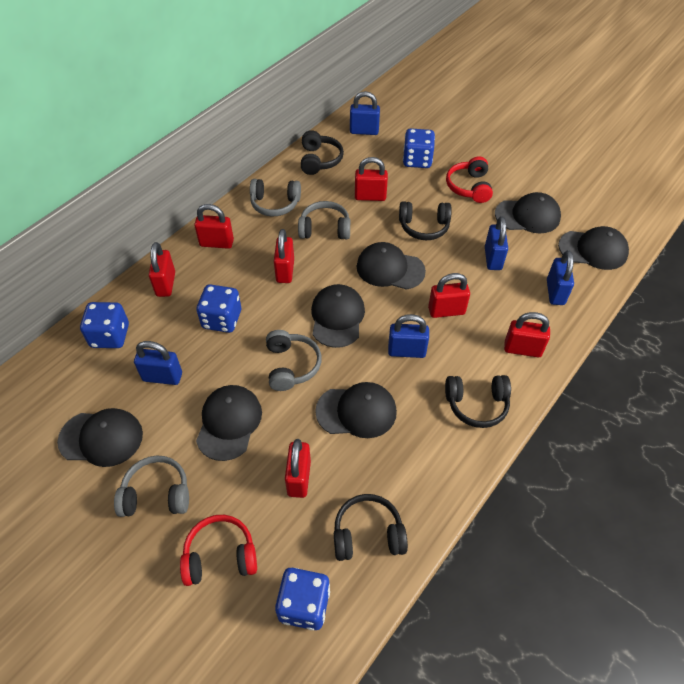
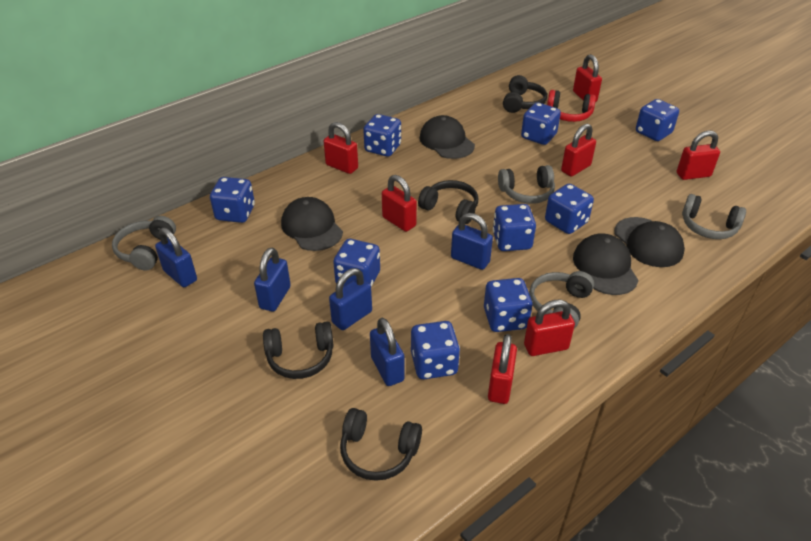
black cap: [57,408,143,467] [196,385,262,461] [311,284,365,348] [315,382,397,438] [357,242,426,290] [495,192,561,233] [558,226,629,270] = 7 -> [281,197,343,251] [419,115,475,159] [573,234,639,295] [614,217,685,267] = 4
blue dice: [80,302,129,348] [196,284,241,333] [275,568,330,630] [403,128,435,168] = 4 -> [210,177,255,223] [333,239,380,287] [363,114,401,157] [411,321,460,379] [484,278,533,332] [493,204,536,251] [521,102,561,145] [545,184,594,234] [636,99,679,141] = 9
red headphones: [180,515,257,586] [446,156,493,203] = 2 -> [547,90,596,122] = 1

